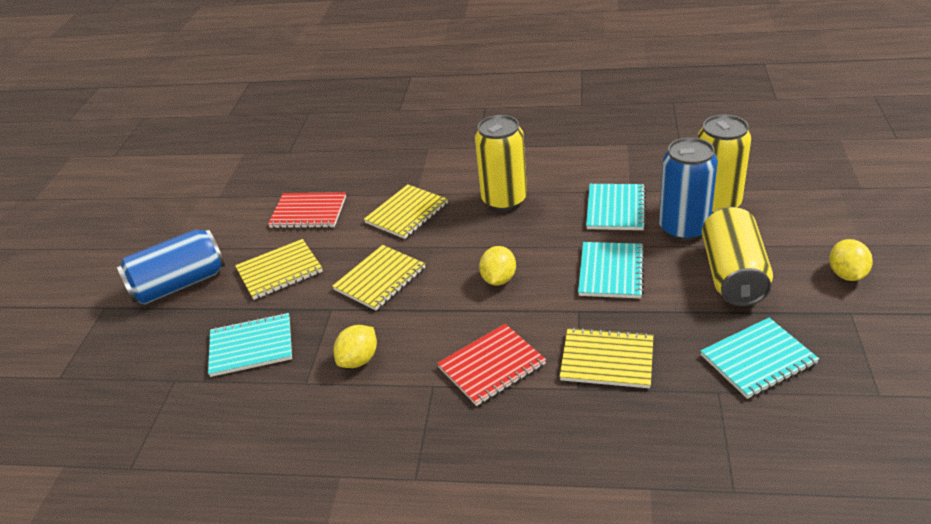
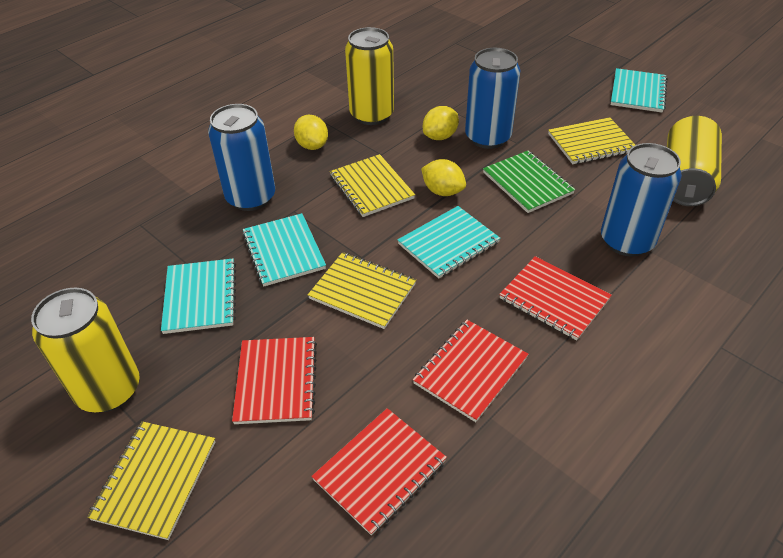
blue can: [117,229,225,305] [659,137,718,241] = 2 -> [208,104,275,211] [465,48,521,149] [601,143,682,256] = 3
green notebook: none = 0 -> [483,151,575,213] = 1
red notebook: [268,192,346,228] [437,324,546,406] = 2 -> [232,337,317,424] [311,408,447,536] [413,320,529,422] [499,256,612,340] = 4

